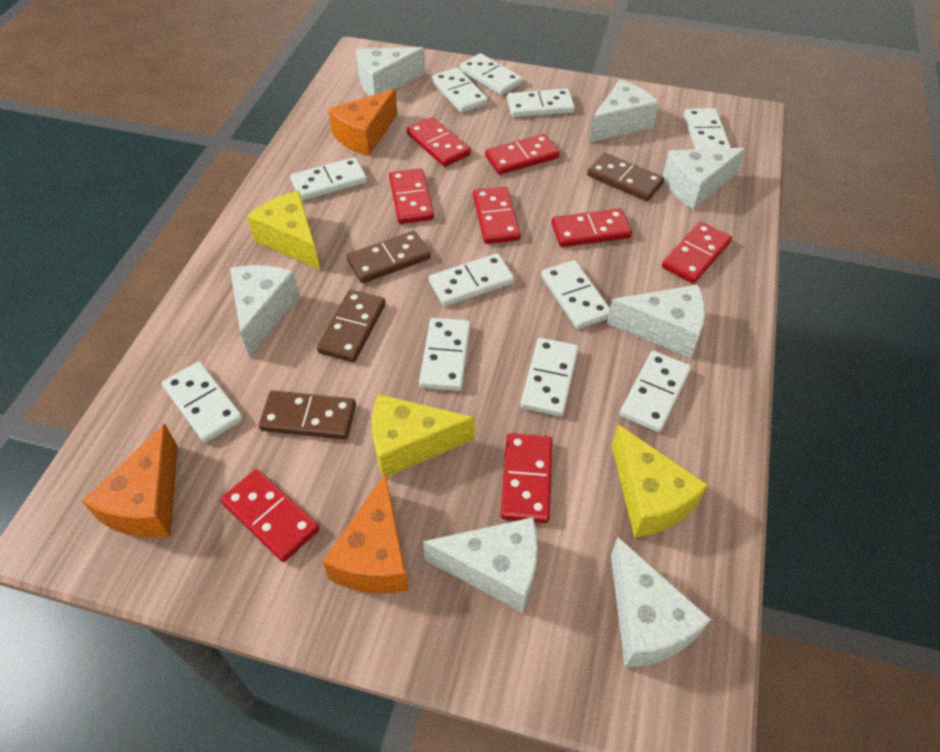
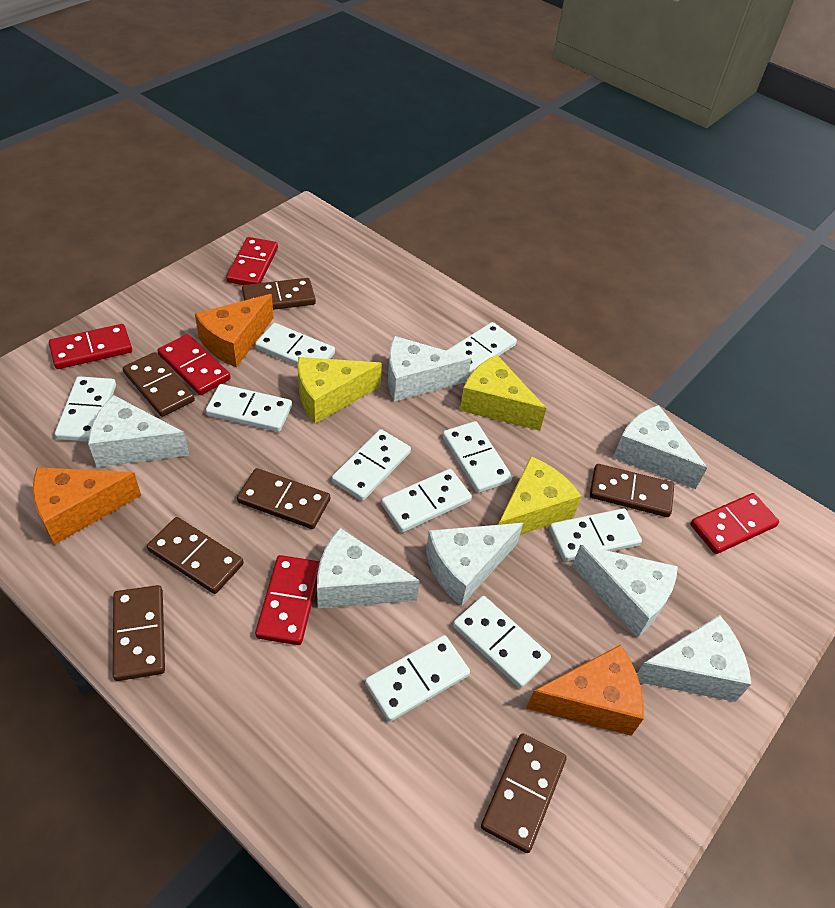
brown domino: [259,390,356,440] [317,290,386,362] [347,231,431,283] [587,153,664,201] = 4 -> [113,585,165,681] [123,352,195,417] [147,517,244,594] [237,468,330,529] [242,278,316,310] [481,733,567,853] [590,464,674,517] = 7
red domino: [221,469,320,562] [389,168,434,224] [407,117,471,167] [473,187,521,244] [485,134,560,175] [501,433,552,523] [551,208,632,247] [662,222,732,284] = 8 -> [49,324,132,369] [157,334,231,395] [226,237,278,285] [255,555,320,645] [690,493,779,554] = 5
white domino: [162,362,243,443] [290,157,367,201] [419,318,471,391] [429,253,514,306] [432,68,488,113] [460,53,523,95] [507,89,575,117] [520,338,579,417] [541,260,610,329] [620,351,691,433] [684,108,731,149] = 11 -> [55,376,116,442] [206,384,292,432] [255,323,335,366] [332,429,411,501] [365,635,470,722] [381,469,472,533] [442,421,513,493] [446,322,517,376] [453,596,551,689] [549,508,642,562] = 10

